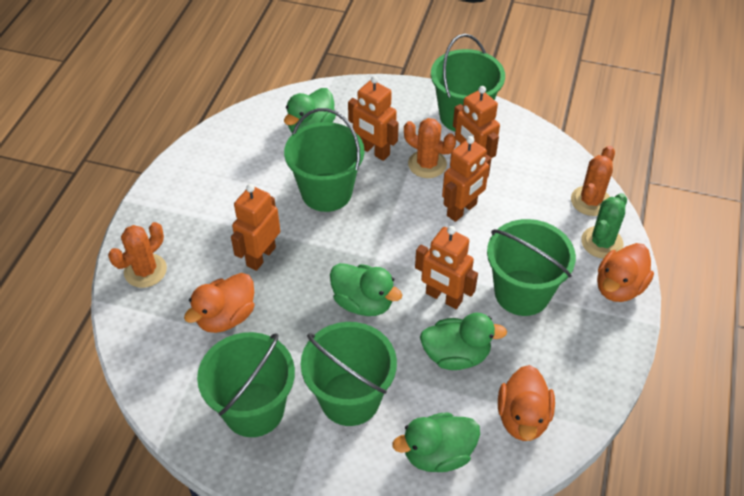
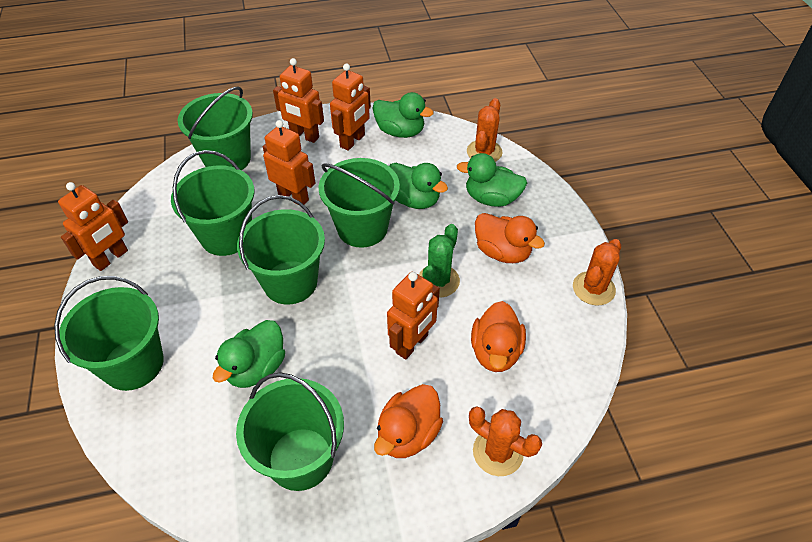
green bucket: [197,332,295,437] [284,108,364,212] [301,322,397,426] [431,34,505,132] [487,219,576,316] = 5 -> [54,276,164,391] [171,150,255,256] [178,86,253,170] [236,372,344,491] [237,195,325,305] [319,158,400,248] = 6

